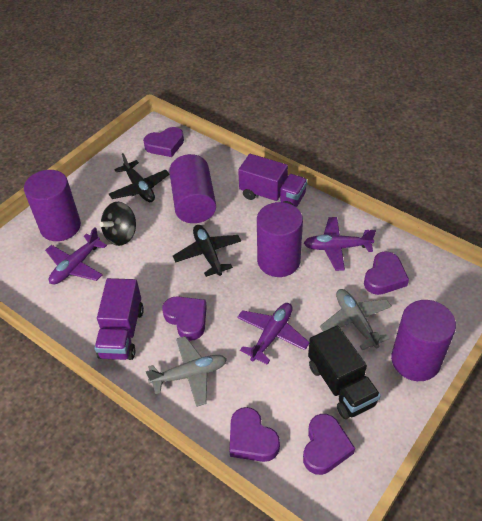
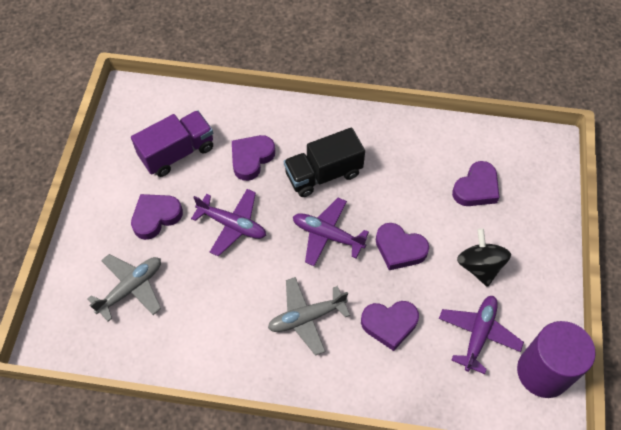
black plane: [109,153,170,202] [173,225,241,277] = 2 -> none = 0
purple cylinder: [24,170,81,241] [169,154,216,223] [257,202,303,277] [391,300,456,381] = 4 -> [517,321,596,398] = 1
purple truck: [95,278,144,360] [238,154,308,207] = 2 -> [131,110,213,177] = 1

